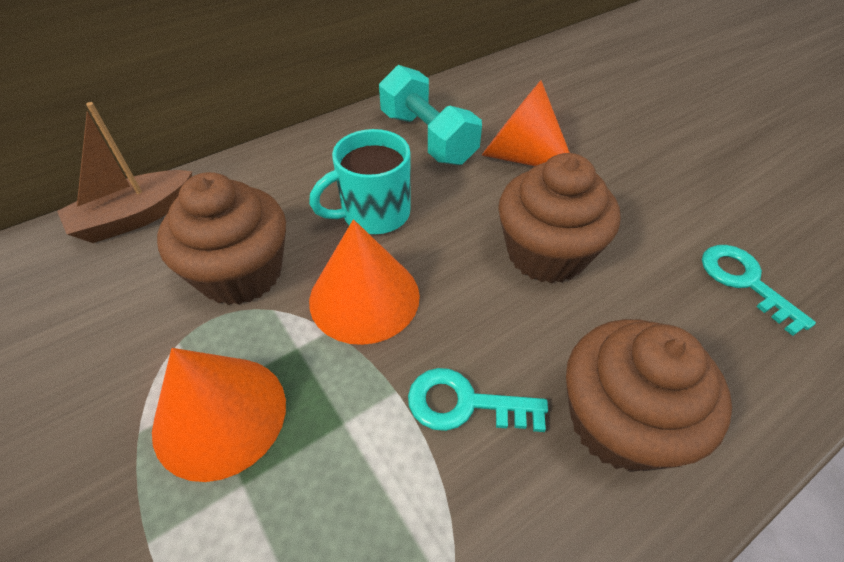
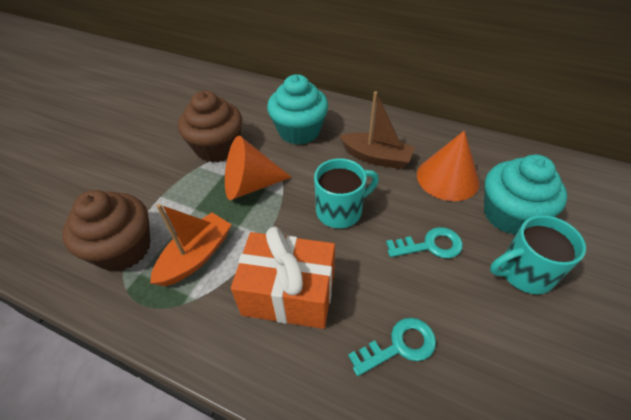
brown cupcake: [157,172,286,305] [498,153,621,283] [566,319,732,472] = 3 -> [62,190,151,272] [178,91,242,163] = 2
orange boat: none = 0 -> [150,204,232,286] = 1
orange cone: [152,348,286,482] [309,219,420,345] [482,80,570,166] = 3 -> [225,136,291,200] [417,131,479,201] = 2
orange gift: none = 0 -> [231,227,335,329] = 1
turquoise cupcake: none = 0 -> [267,74,328,145] [484,155,568,235] = 2
turquoise dumbbell: [379,65,482,165] = 1 -> none = 0
turquoise mug: [309,129,410,234] = 1 -> [314,158,379,228] [490,215,586,294] = 2

